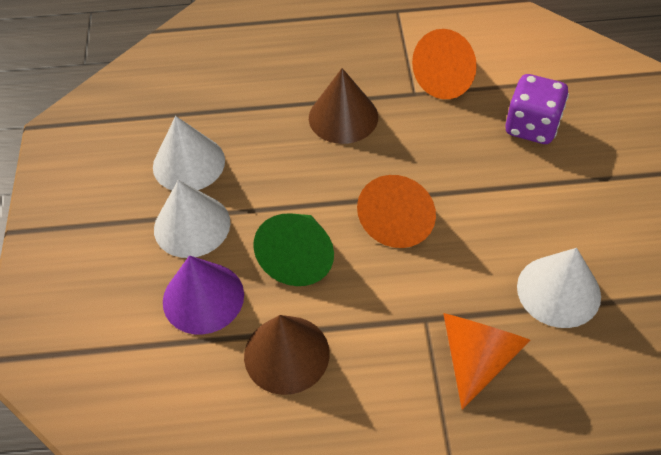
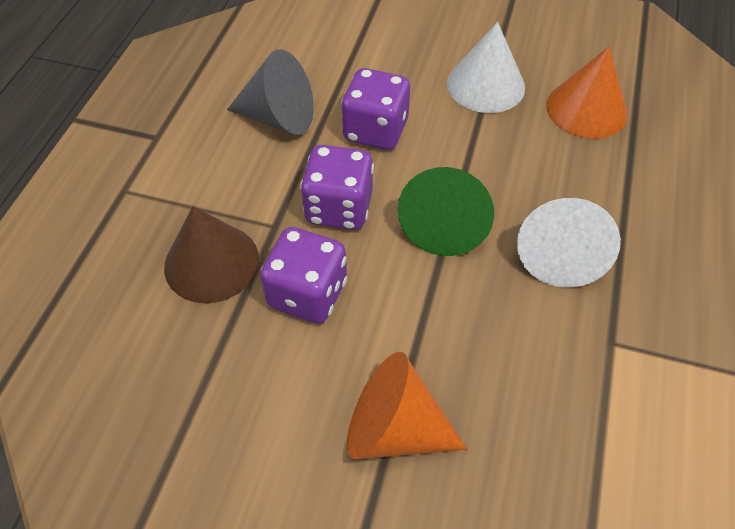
brown cone: [244,315,330,395] [309,68,378,144] = 2 -> [164,206,259,303] = 1
grey cone: none = 0 -> [227,49,314,135] = 1
orange cone: [357,175,436,248] [412,29,477,99] [443,313,531,410] = 3 -> [347,352,467,459] [546,47,628,139] = 2
purple cone: [163,255,244,335] = 1 -> none = 0
purple dice: [505,74,569,144] = 1 -> [260,227,347,324] [300,145,374,230] [341,68,410,150] = 3
white cone: [153,116,225,190] [154,180,230,258] [517,248,601,328] = 3 -> [447,22,525,113] [517,198,621,287] = 2

